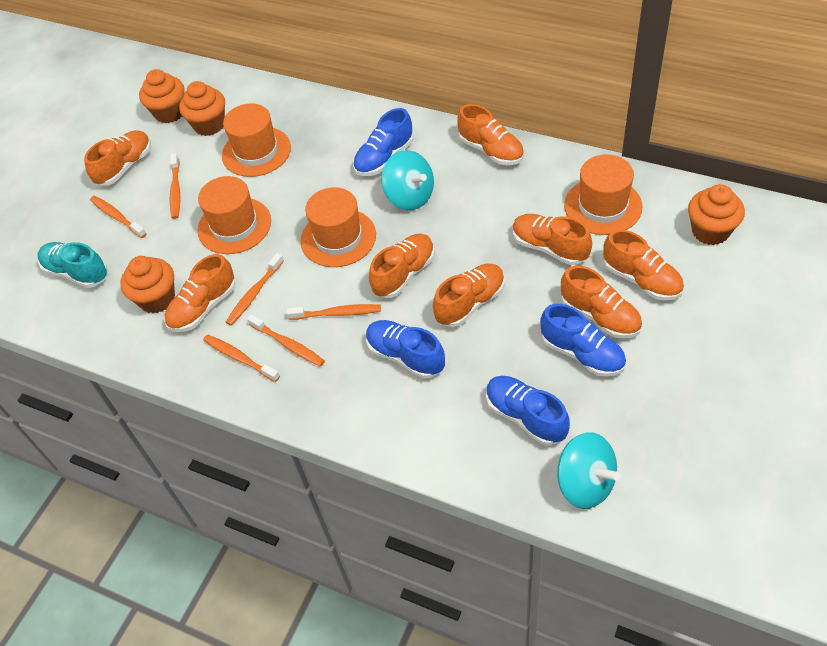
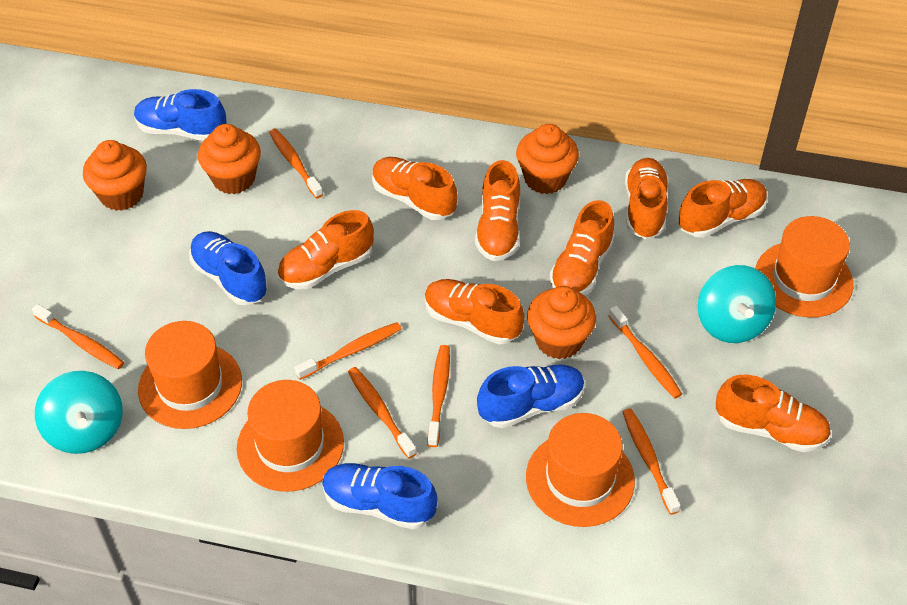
orange toothbrush: [90,196,147,238] [170,153,180,219] [203,334,280,382] [225,253,284,326] [247,314,325,367] [286,304,381,320] = 6 -> [32,304,124,369] [269,129,323,199] [294,322,402,380] [348,367,417,459] [428,345,450,447] [608,306,682,398] [623,409,680,515] = 7
turquoise shoe: [38,242,108,288] = 1 -> none = 0

